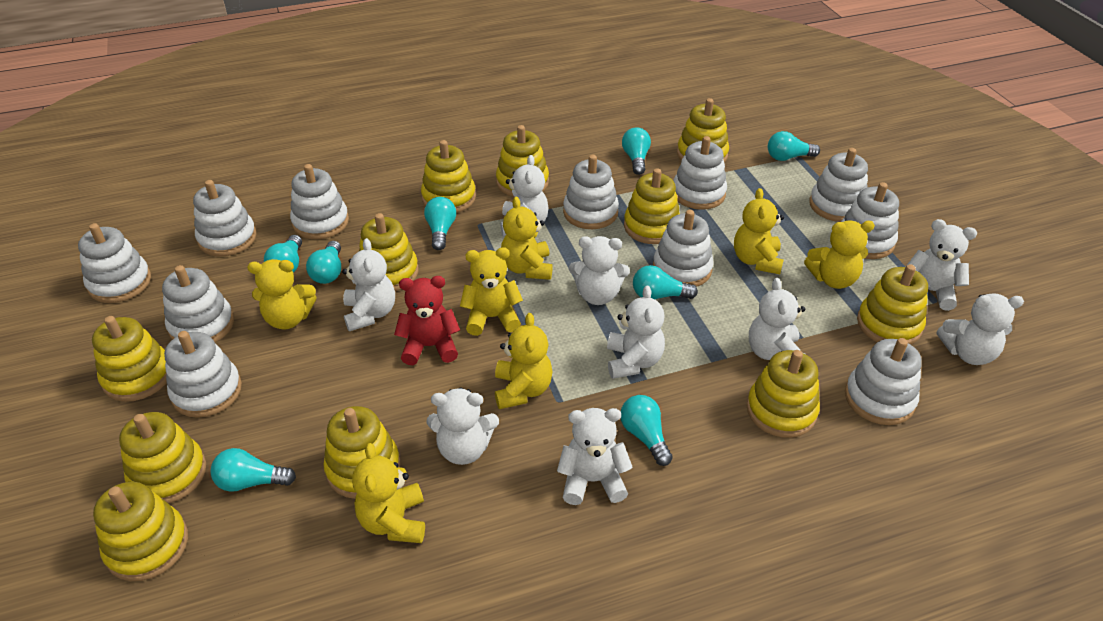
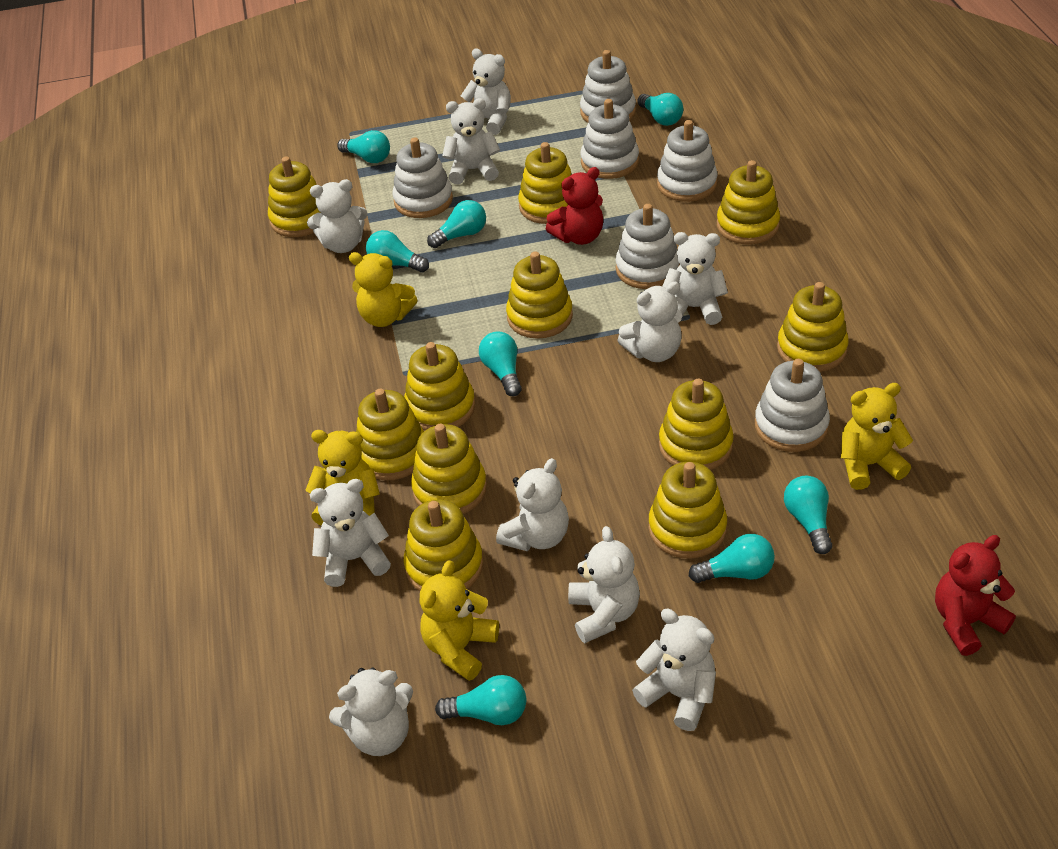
red teddy bear: [394,276,460,365] = 1 -> [546,167,603,245] [935,535,1016,656] = 2
white stacking toy: [78,223,151,303] [162,265,234,342] [164,331,242,418] [193,180,257,256] [290,164,349,239] [563,155,619,229] [653,210,714,287] [673,136,727,210] [809,148,868,222] [841,182,899,259] [845,338,922,425] = 11 -> [393,137,453,218] [580,50,636,123] [581,99,639,179] [615,204,680,289] [657,120,718,202] [755,359,830,452] = 6
white teddy bear: [342,238,395,331] [427,387,499,465] [500,155,549,236] [557,408,633,505] [569,236,630,305] [607,285,665,379] [749,278,805,360] [906,219,977,311] [937,293,1024,365] = 9 -> [307,179,368,253] [310,479,391,587] [329,667,413,756] [442,98,500,184] [461,49,511,135] [496,458,569,551] [568,526,640,643] [617,282,682,362] [632,609,716,731] [663,232,728,325] = 10
yellow teddy bear: [247,259,317,329] [352,443,425,543] [460,247,523,336] [495,313,553,409] [501,197,553,280] [734,188,784,274] [804,220,875,289] = 7 -> [306,430,380,526] [349,252,417,327] [420,560,499,681] [841,383,913,490] = 4

